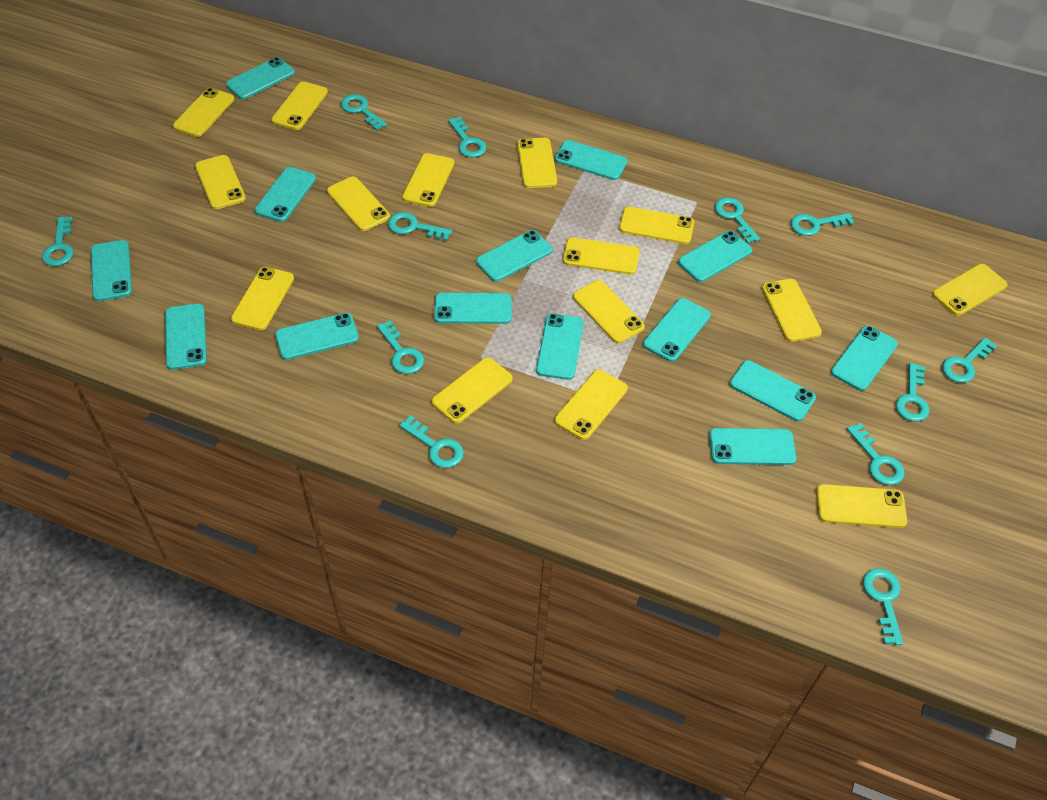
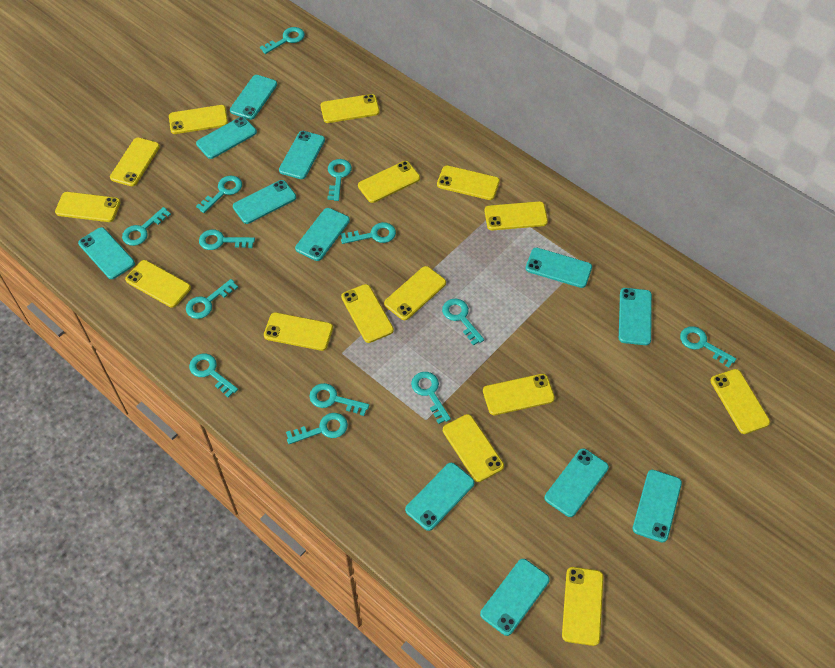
turquoise key: [42,217,74,266] [341,94,387,130] [377,320,424,374] [388,212,452,241] [399,415,464,468] [448,117,487,157] [715,197,760,243] [791,213,854,236] [847,423,904,485] [863,568,903,645] [896,363,929,422] [942,337,997,383] = 12 -> [122,207,171,246] [186,279,238,319] [189,354,238,398] [196,176,242,213] [199,230,255,250] [260,27,305,54] [286,413,348,444] [309,383,369,416] [327,159,352,201] [341,222,396,244] [411,372,451,424] [442,299,484,346] [680,326,736,368] = 13
turquoise phone: [91,240,132,301] [165,304,207,370] [226,57,295,99] [255,167,316,222] [275,313,359,360] [434,293,512,324] [476,230,553,282] [536,313,584,380] [555,140,628,180] [643,298,711,362] [678,231,752,282] [709,428,797,465] [730,360,816,421] [831,326,898,391] = 14 -> [78,227,135,279] [196,117,257,159] [230,75,277,120] [233,180,296,224] [279,131,325,179] [295,208,350,261] [405,463,474,531] [480,559,550,636] [525,248,592,288] [545,448,609,517] [619,288,652,345] [633,470,682,543] = 12

